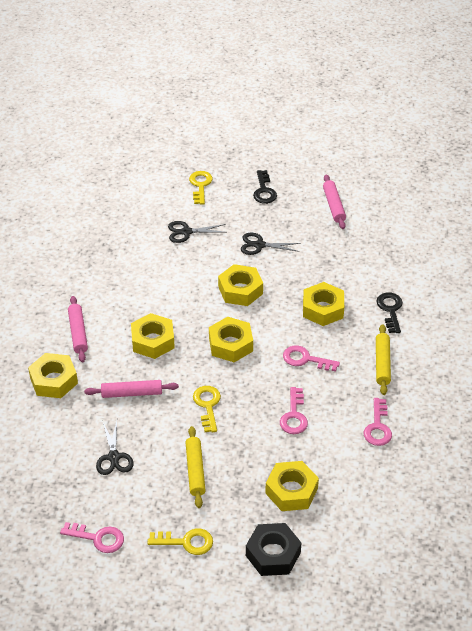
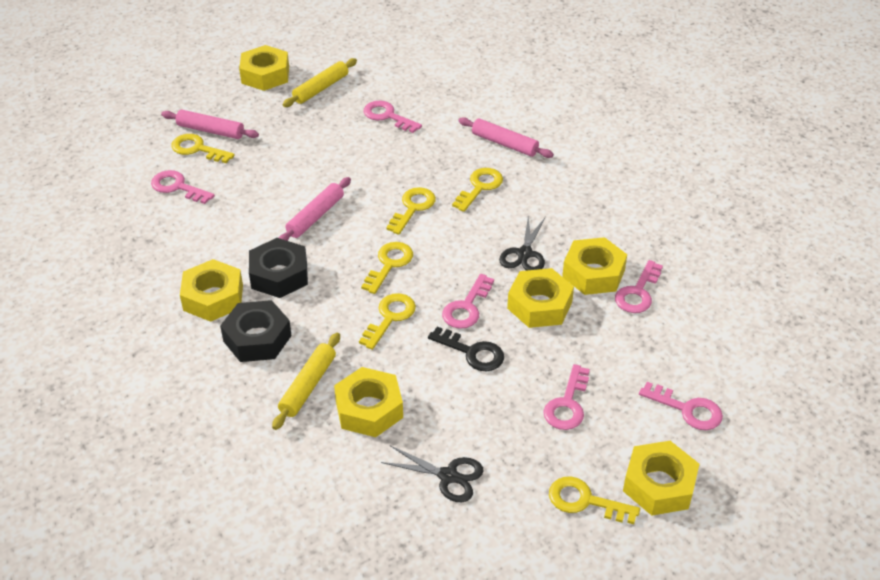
black key: [253,170,277,204] [376,292,403,333] = 2 -> [428,327,504,371] = 1
black nut: [246,523,301,576] = 1 -> [220,300,292,362] [249,238,308,298] = 2
black scissors: [96,421,134,475] [168,221,226,243] [241,233,300,255] = 3 -> [381,446,484,502] [499,215,546,271] = 2
pink key: [60,522,124,553] [280,387,308,434] [283,345,340,372] [364,398,392,446] = 4 -> [151,170,215,204] [363,101,422,133] [442,274,494,329] [543,364,590,430] [615,260,663,313] [639,382,723,430] = 6
yellow key: [148,529,213,555] [189,171,213,205] [193,386,221,432] = 3 -> [171,134,235,163] [359,293,416,350] [361,242,413,294] [386,187,436,235] [452,168,503,212] [549,476,640,524] = 6

